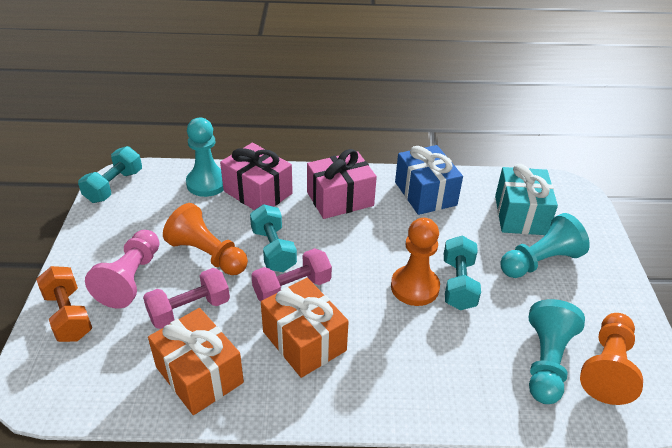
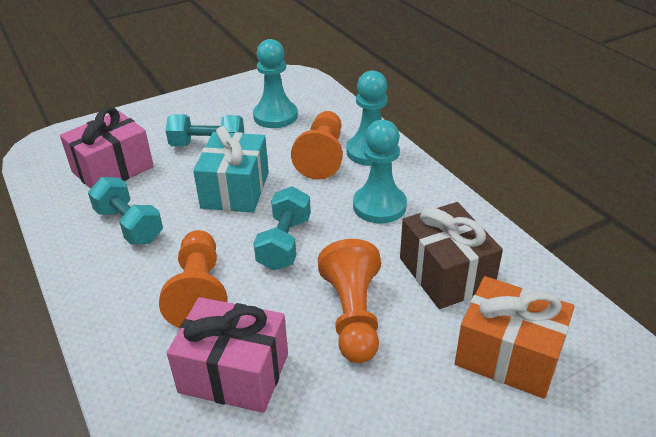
blue gift: [395,145,463,215] = 1 -> none = 0
brown gift: none = 0 -> [400,202,503,309] = 1
orange dumbbell: [36,266,92,342] = 1 -> none = 0
orange gift: [148,308,244,415] [261,278,349,378] = 2 -> [455,276,575,399] = 1
pink dumbbell: [143,268,230,329] [251,248,332,302] = 2 -> none = 0
pink pawn: [85,230,159,308] = 1 -> none = 0

